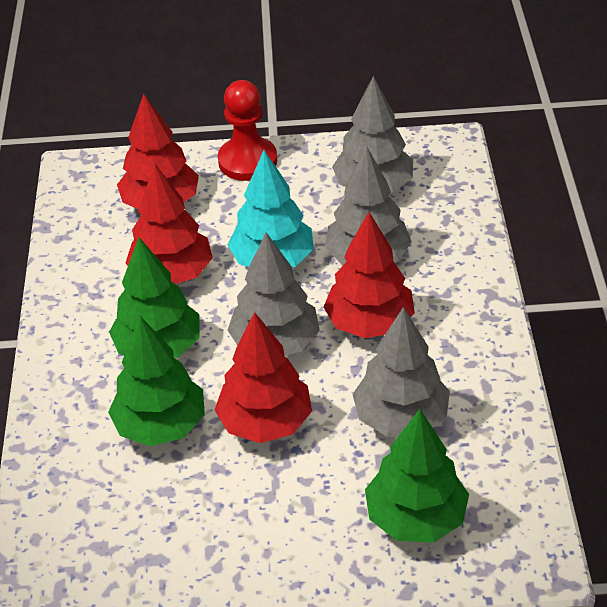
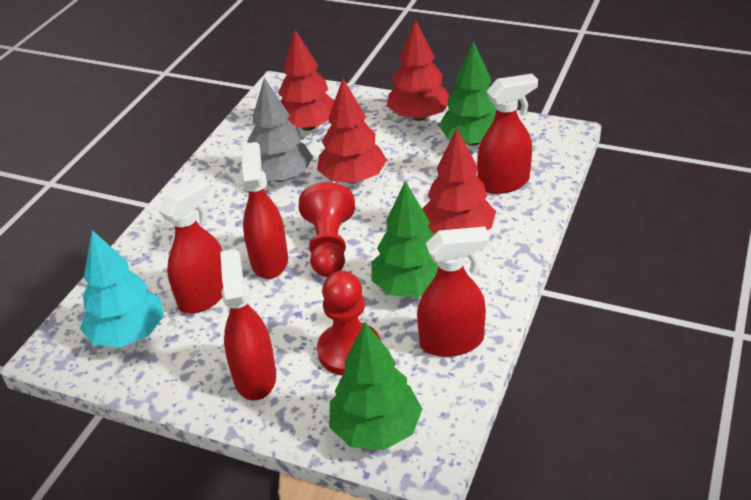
grey tree: [227,232,320,356] [325,147,412,265] [332,76,413,192] [352,307,450,437] = 4 -> [247,77,313,182] = 1
red pawn: [218,80,277,181] = 1 -> [299,182,355,277] [317,271,381,375] = 2
red spray bottle: none = 0 -> [158,176,223,314] [220,249,276,401] [242,142,288,279] [417,227,490,357] [477,74,538,194] = 5

